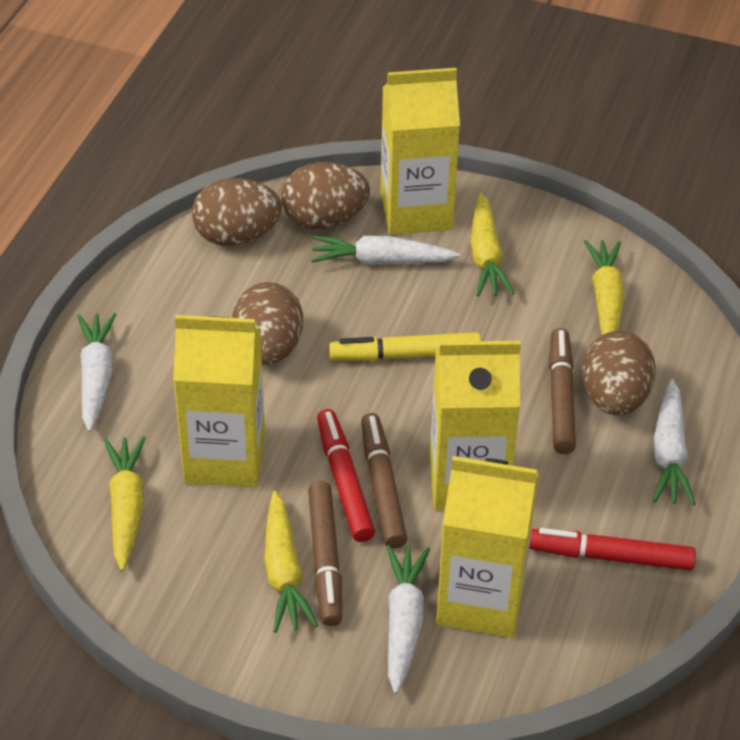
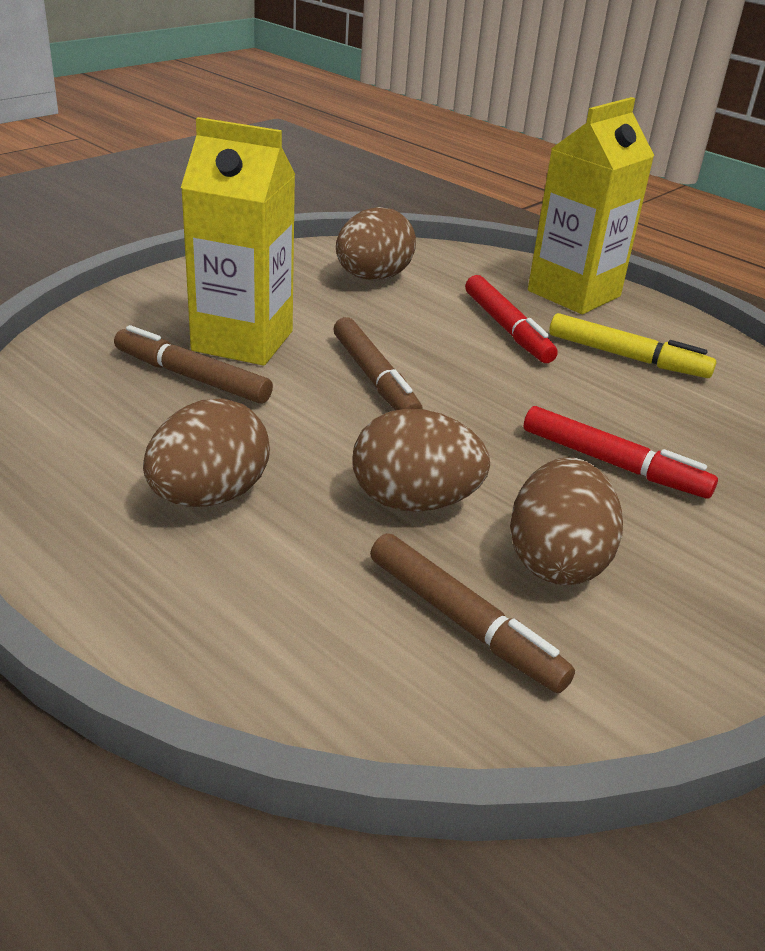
white carrot: [77,313,117,432] [311,235,460,265] [387,545,430,694] [653,379,696,505] = 4 -> none = 0
yellow carrot: [104,436,145,571] [264,491,318,633] [470,193,515,297] [584,240,624,335] = 4 -> none = 0
yellow carton: [173,315,265,487] [380,68,460,235] [430,341,521,510] [436,456,538,638] = 4 -> [181,117,295,366] [528,97,655,314] = 2

